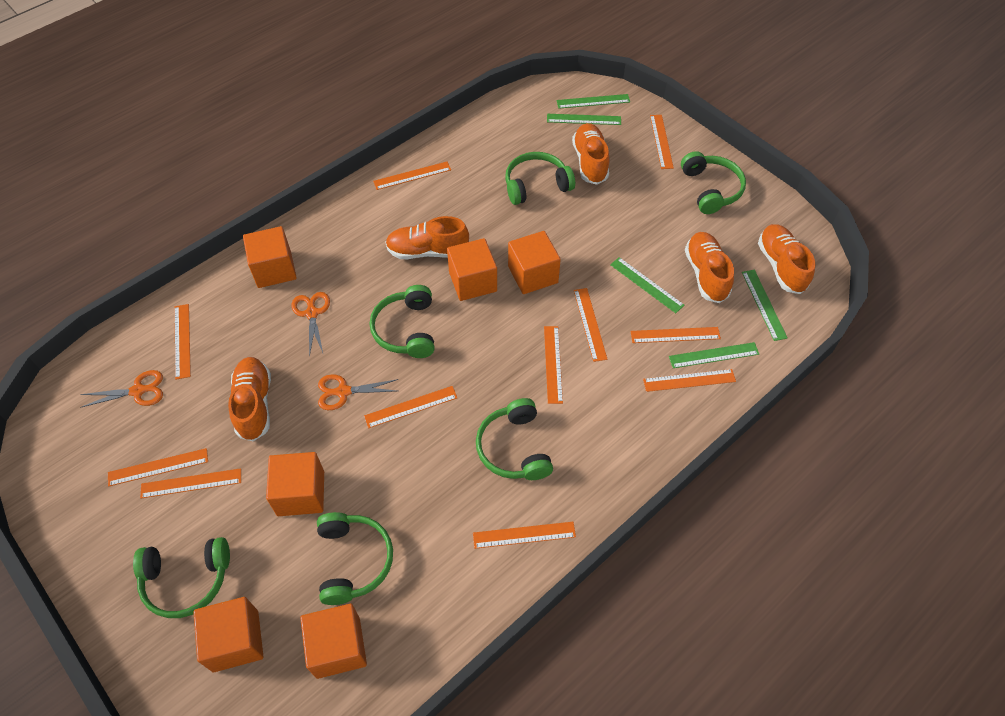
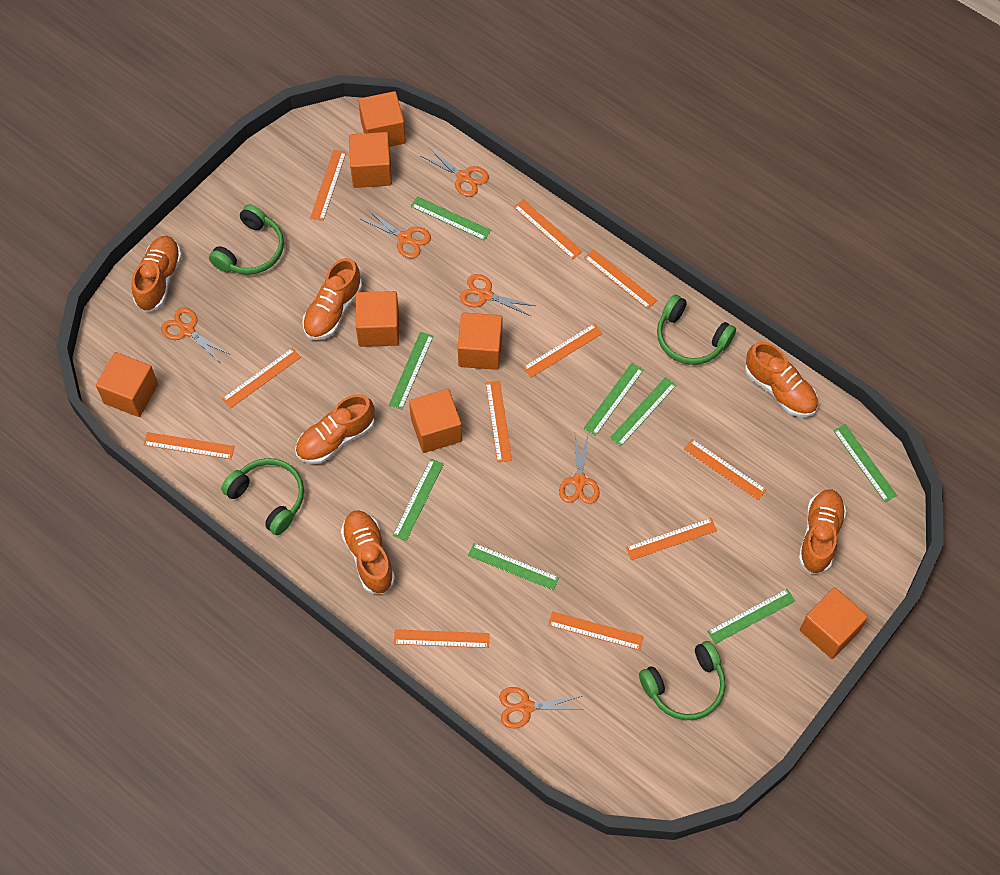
green headphones: [133,537,230,618] [317,512,393,605] [370,285,434,358] [476,398,553,480] [505,152,575,205] [681,151,746,214] = 6 -> [209,204,284,275] [221,458,304,535] [639,641,726,720] [657,295,736,365] = 4
green ruler: [547,114,621,125] [557,94,630,109] [610,257,684,313] [669,342,759,368] [742,270,787,341] = 5 -> [389,332,433,410] [393,459,444,541] [411,196,491,241] [468,543,559,590] [584,363,643,436] [610,377,676,446] [707,589,795,644] [833,424,897,502] = 8
orange cube: [193,597,264,672] [243,226,297,288] [266,452,324,516] [300,604,367,679] [447,238,497,301] [508,231,561,294] = 6 -> [96,352,158,417] [349,132,392,188] [356,291,399,347] [358,91,406,147] [409,389,462,453] [458,312,502,370] [800,587,868,659] = 7
orange scissors: [80,370,163,408] [292,292,330,357] [318,374,398,410] = 3 -> [161,307,229,362] [361,209,431,259] [421,147,489,197] [460,274,535,317] [499,687,584,728] [559,432,600,504] = 6
orange shoe: [228,357,271,441] [385,216,469,259] [572,123,610,185] [685,232,734,303] [758,224,815,294] = 5 -> [132,236,182,312] [295,394,375,464] [302,258,362,340] [341,510,395,594] [745,342,818,417] [798,490,847,574] = 6

